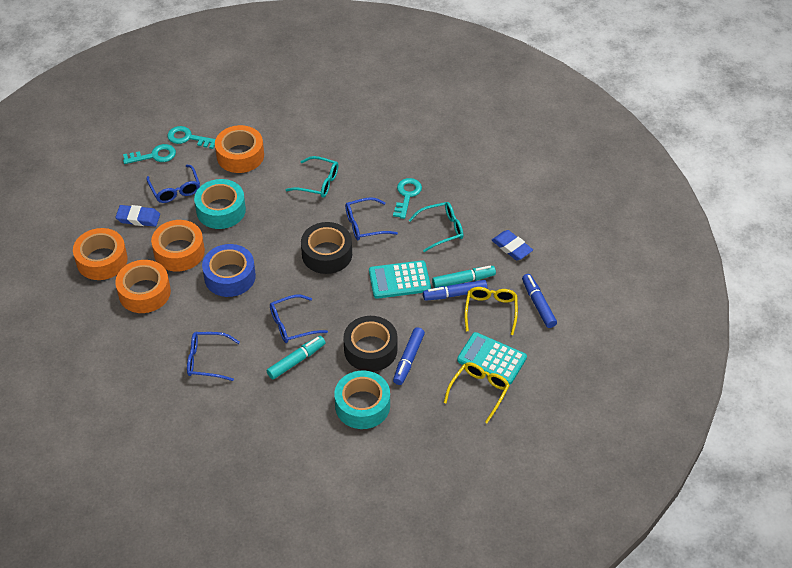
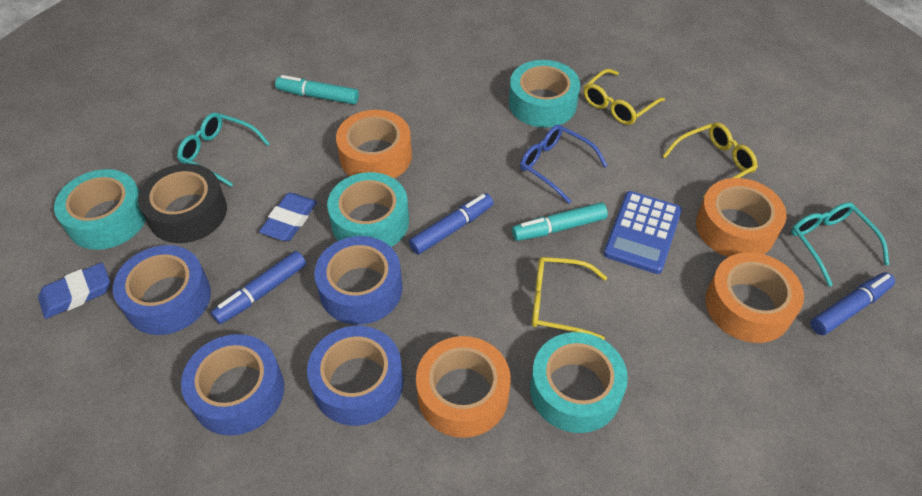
black tape: [301,222,352,274] [343,316,398,372] = 2 -> [138,164,227,243] = 1
blue calculator: none = 0 -> [603,191,682,274] = 1
blue glasses: [146,165,200,203] [187,332,240,381] [270,295,328,343] [345,197,398,241] = 4 -> [520,125,608,204] = 1
blue tape: [202,244,256,297] = 1 -> [113,245,211,335] [181,334,284,436] [307,326,403,426] [314,236,403,325] = 4
turquoise calculator: [369,260,431,299] [457,332,527,385] = 2 -> none = 0
turquoise key: [123,144,176,164] [167,126,215,149] [393,178,422,219] = 3 -> none = 0
turquoise tape: [194,179,246,229] [334,371,390,429] = 2 -> [54,169,146,250] [327,172,409,247] [509,60,580,128] [530,332,628,433] = 4
yellow glasses: [444,362,510,423] [465,287,518,335] = 2 -> [532,257,607,340] [583,69,665,125] [663,122,758,197] = 3

